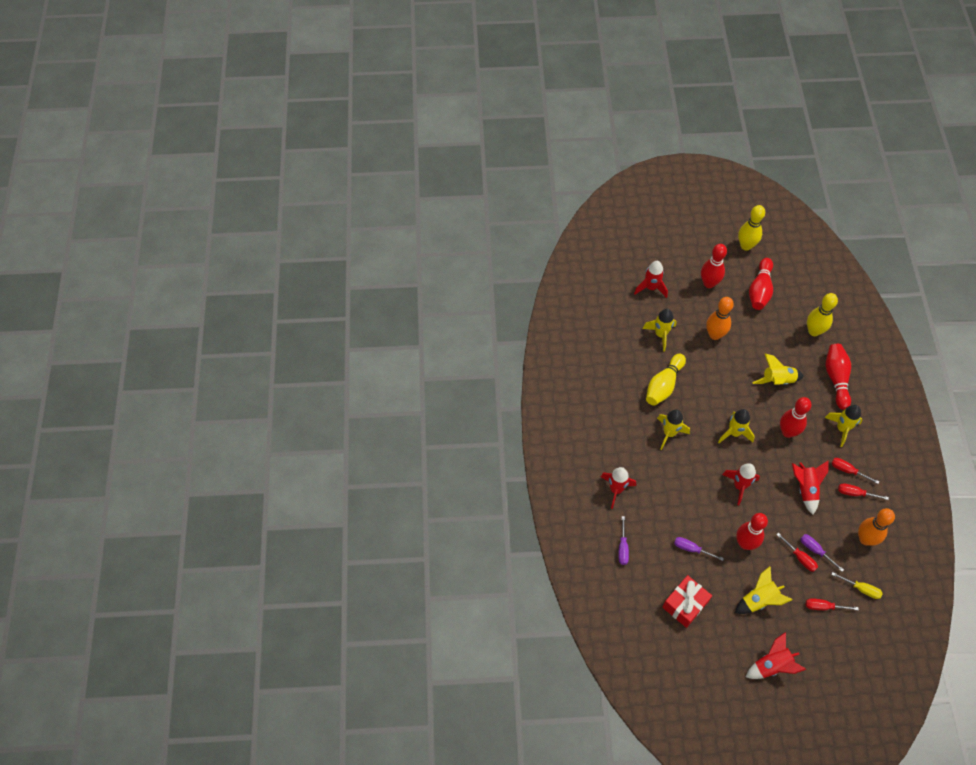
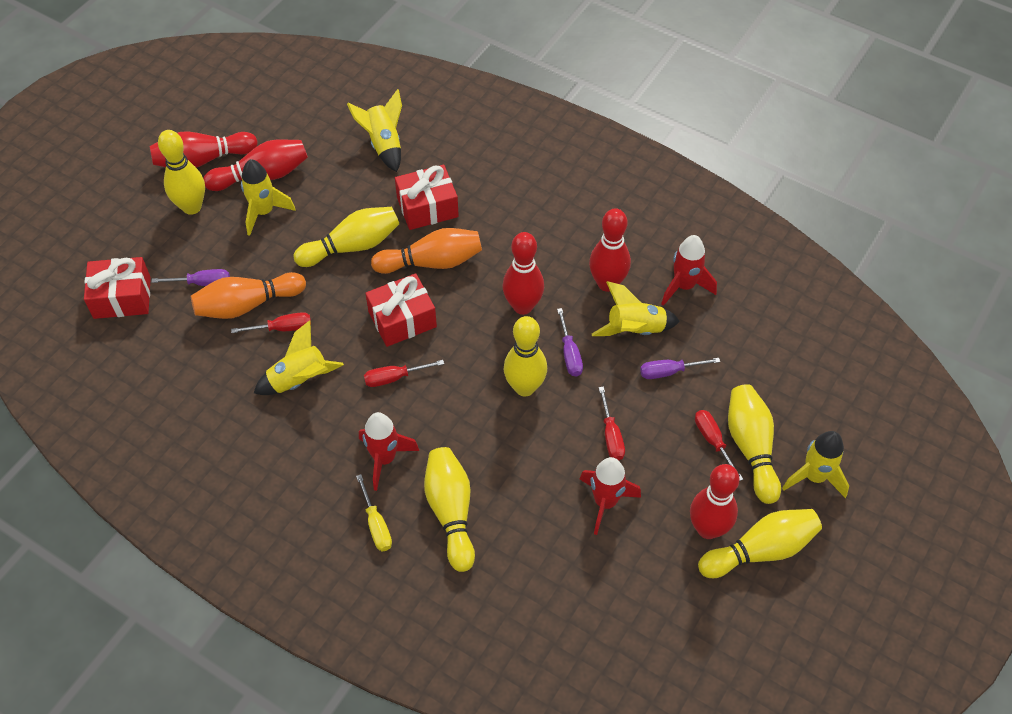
red gift: [662,575,712,628] = 1 -> [84,257,151,319] [365,273,437,347] [395,165,459,230] = 3
red rocket: [601,467,636,509] [634,261,668,298] [722,463,760,505] [746,632,806,679] [792,460,829,515] = 5 -> [359,412,419,491] [580,457,641,535] [661,235,717,306] = 3
yellow bowling pin: [646,354,686,406] [738,205,765,251] [807,293,838,336] = 3 -> [158,130,205,215] [294,207,399,267] [424,447,475,572] [504,316,547,397] [698,509,822,578] [728,384,781,504] = 6
yellow rocket: [643,309,677,352] [657,410,690,450] [718,409,755,443] [735,566,792,614] [752,354,804,385] [825,405,863,447] = 6 -> [241,159,296,236] [254,320,344,395] [347,89,402,172] [592,281,680,336] [782,431,849,498] = 5

